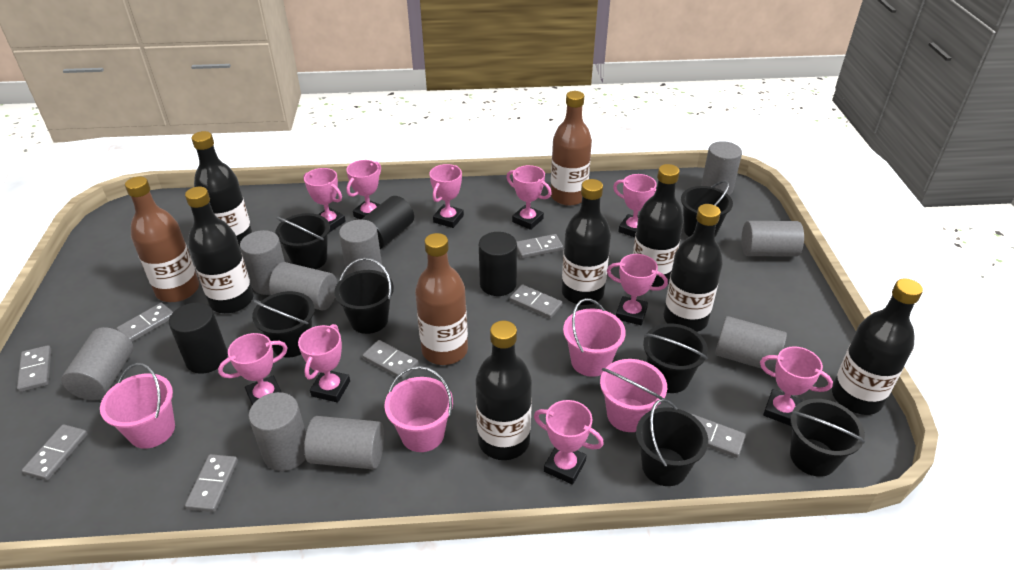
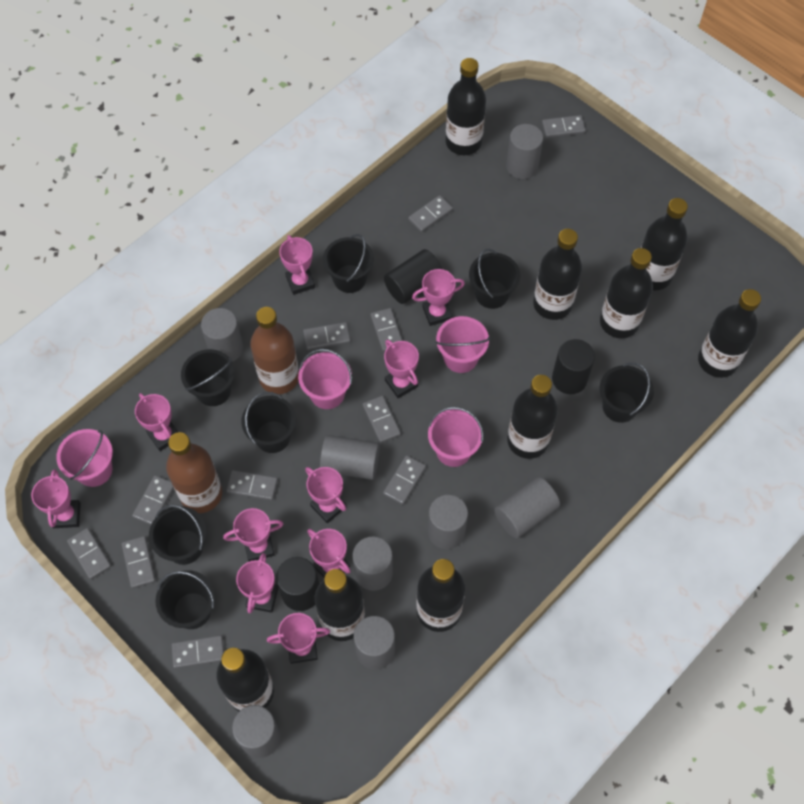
black bottle: [185,187,254,314] [191,131,252,247] [475,321,532,460] [562,179,611,305] [633,164,684,287] [663,204,723,332] [832,279,923,415] = 7 -> [217,648,274,712] [315,569,365,641] [417,559,465,632] [446,58,486,155] [507,375,558,459] [533,229,582,320] [600,248,653,338] [641,198,688,290] [698,289,761,378] = 9
brown bottle: [125,176,199,302] [415,233,468,365] [551,91,592,206] = 3 -> [166,432,222,513] [250,307,299,394] = 2
grey cylinder: [61,327,133,401] [240,230,285,295] [248,392,306,471] [269,262,337,311] [304,416,384,469] [339,220,383,275] [701,141,742,195] [715,316,787,372] [741,221,804,257] = 9 -> [201,308,243,362] [232,705,281,758] [320,435,380,480] [352,536,393,591] [354,616,395,669] [428,495,468,549] [494,477,560,538] [506,124,543,179] = 8
grey domino: [17,345,51,392] [22,424,88,480] [116,303,173,342] [185,454,238,512] [362,340,419,380] [510,284,562,319] [517,234,563,259] [691,414,746,458] = 8 -> [67,528,111,579] [122,536,156,588] [132,475,174,525] [172,635,224,669] [226,470,278,501] [303,322,351,350] [363,396,401,443] [370,308,403,352] [383,455,426,505] [408,195,453,232] [542,115,586,138] = 11

